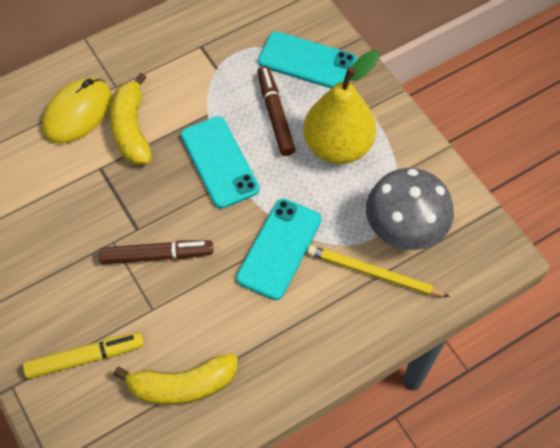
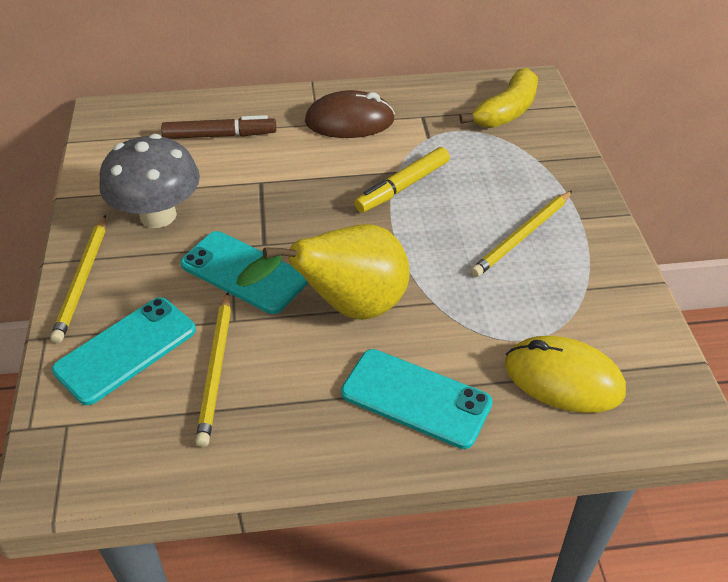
brown marker: [99,240,213,264] [257,66,295,156] = 2 -> [161,115,276,139] = 1
brown mouse: none = 0 -> [305,90,395,138] = 1
yellow banana: [110,73,152,165] [113,353,238,405] = 2 -> [459,68,538,128] = 1
yellow pencil: [307,245,450,297] = 1 -> [50,215,106,343] [195,292,231,447] [471,191,572,277] = 3

